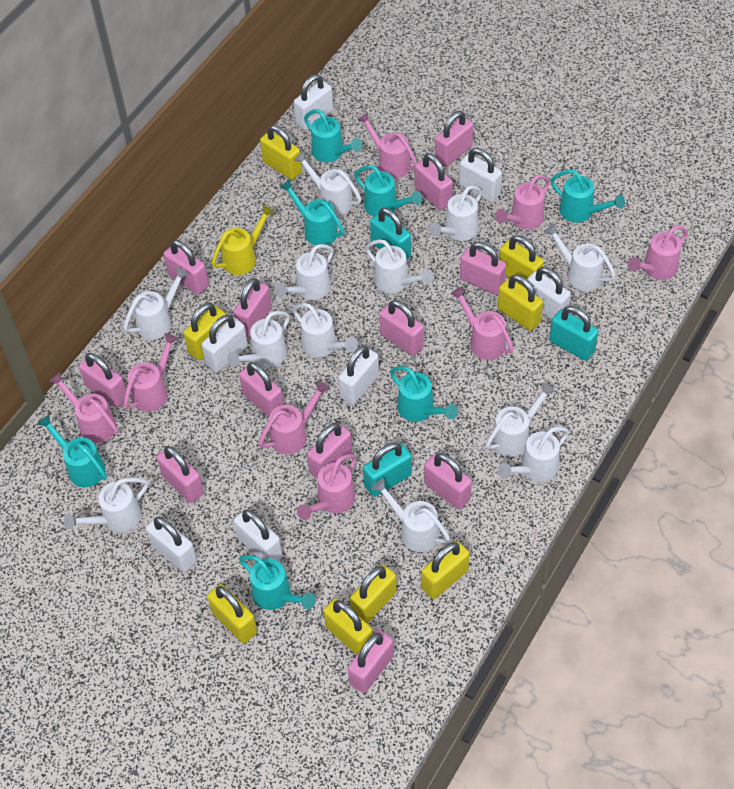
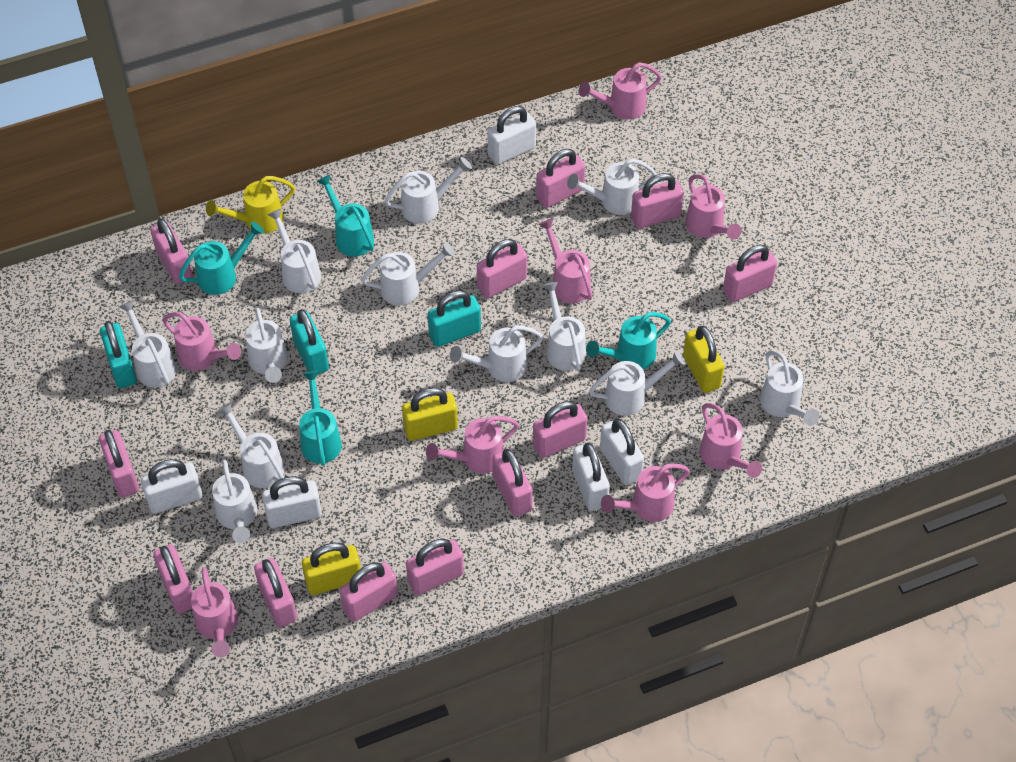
turquoise watering can: [37,415,107,487] [239,555,316,610] [280,179,344,245] [304,109,362,162] [354,165,422,217] [390,366,458,422] [550,170,625,223] = 7 -> [179,222,264,295] [299,371,342,466] [316,175,374,257] [586,312,671,369] = 4
white padlock: [146,516,197,572] [202,315,248,372] [234,509,282,561] [294,74,333,130] [338,345,379,405] [459,148,502,202] [527,267,571,320] = 7 -> [141,459,203,514] [262,476,322,528] [488,106,536,165] [572,443,610,511] [600,419,644,486] = 5
yellow padlock: [184,303,226,360] [207,584,257,643] [260,125,302,180] [323,598,373,655] [350,564,397,624] [421,541,470,599] [498,275,543,331] [499,235,544,286] = 8 -> [302,543,361,595] [402,388,458,441] [683,326,725,393] = 3

